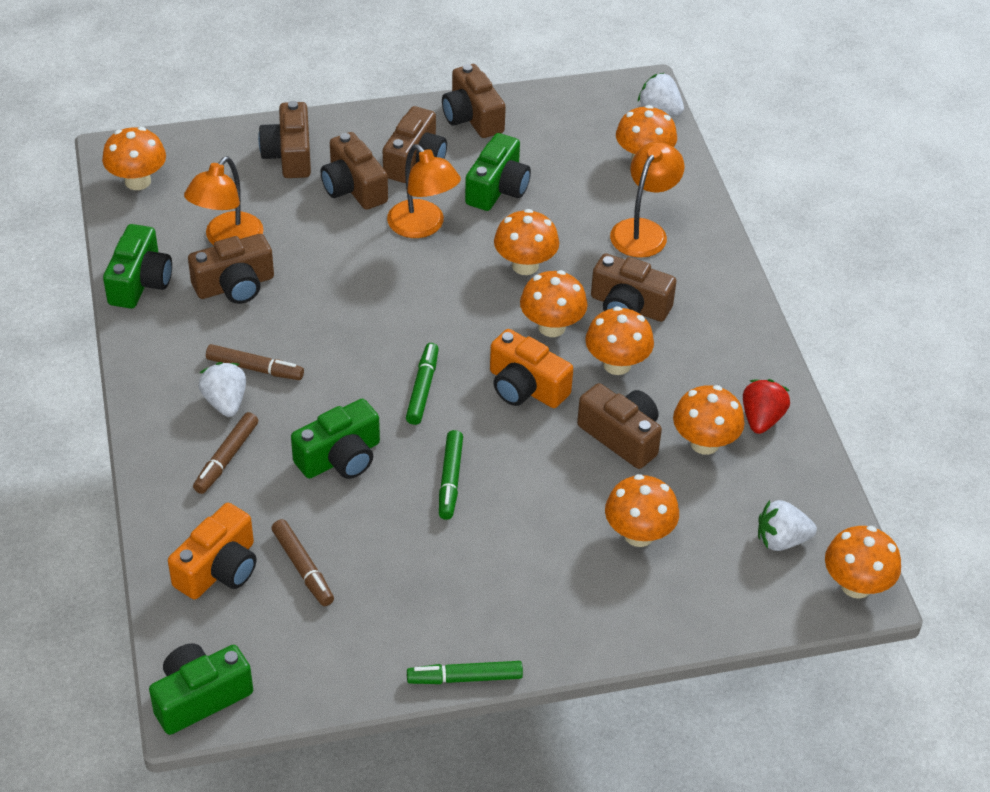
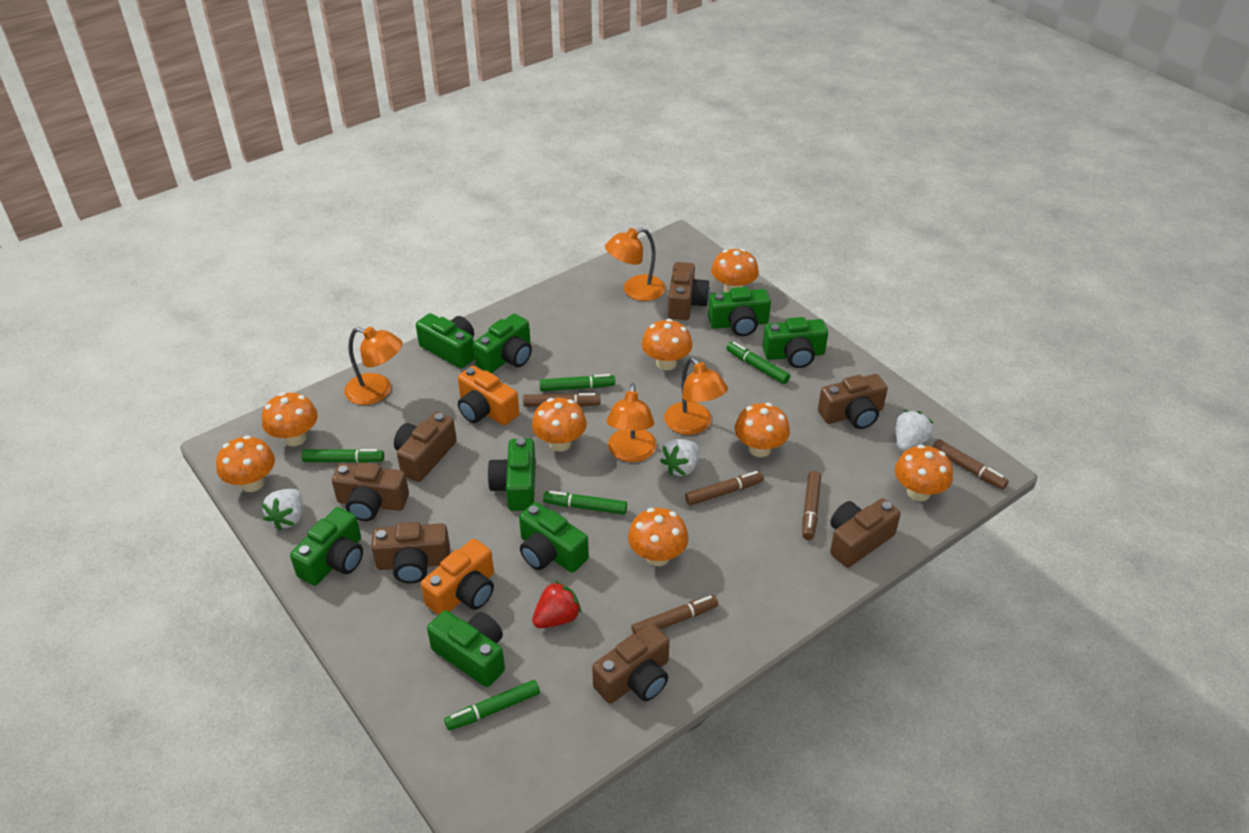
brown marker: [193,412,258,494] [206,344,304,380] [271,519,334,606] = 3 -> [523,393,600,407] [632,595,718,634] [685,471,764,505] [802,471,821,540] [933,439,1008,489] = 5
green camera: [103,224,172,309] [149,644,253,735] [291,399,380,479] [465,133,531,211] = 4 -> [290,507,363,586] [416,313,475,369] [427,610,505,687] [473,314,532,373] [487,438,536,511] [519,502,589,572] [708,287,771,336] [762,317,828,368] = 8
green marker: [406,343,439,425] [407,661,523,684] [439,430,463,520] = 3 -> [301,449,384,463] [444,680,540,731] [539,374,615,391] [543,491,627,514] [726,342,790,384] = 5
orange lamp: [184,156,264,245] [387,144,461,238] [610,142,685,258] = 3 -> [344,327,403,405] [605,228,666,301] [607,383,657,462] [664,357,728,435] = 4

